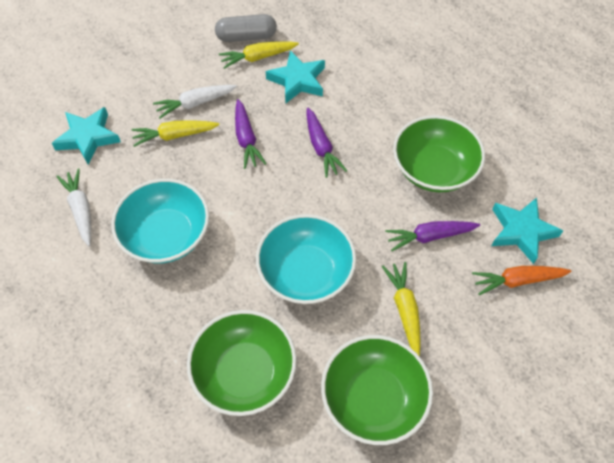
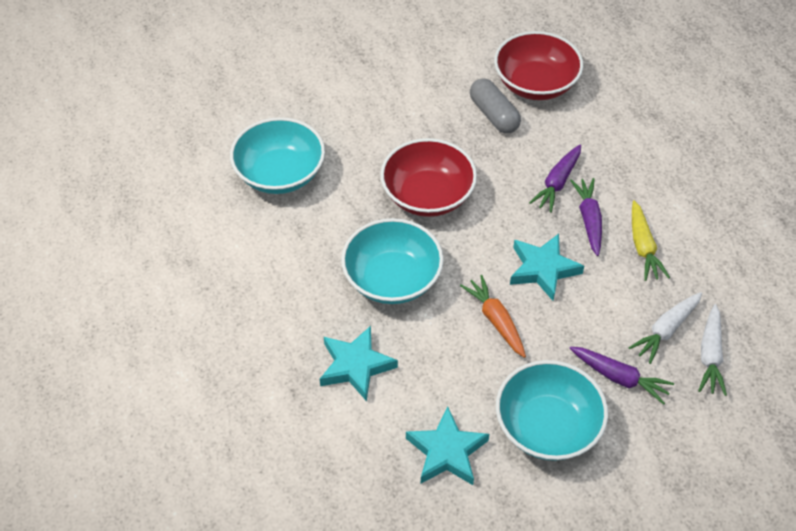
green bowl: [187,310,297,416] [321,335,433,445] [393,115,485,192] = 3 -> none = 0
red bowl: none = 0 -> [380,138,477,217] [494,31,583,100] = 2
turquoise bowl: [111,179,209,263] [256,214,356,304] = 2 -> [230,117,325,194] [341,218,443,304] [496,360,608,461] = 3
yellow carrot: [131,120,219,147] [219,41,299,69] [382,262,421,357] = 3 -> [632,200,670,281] = 1

